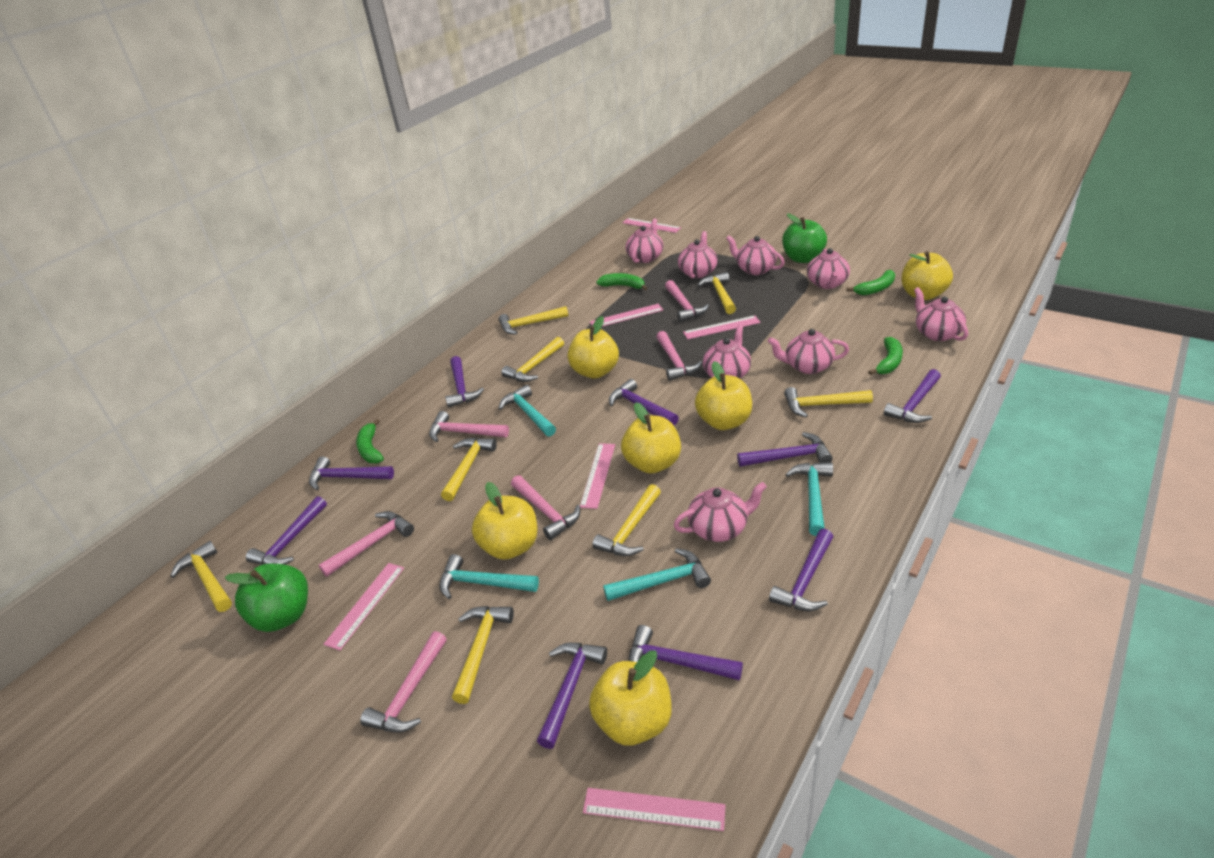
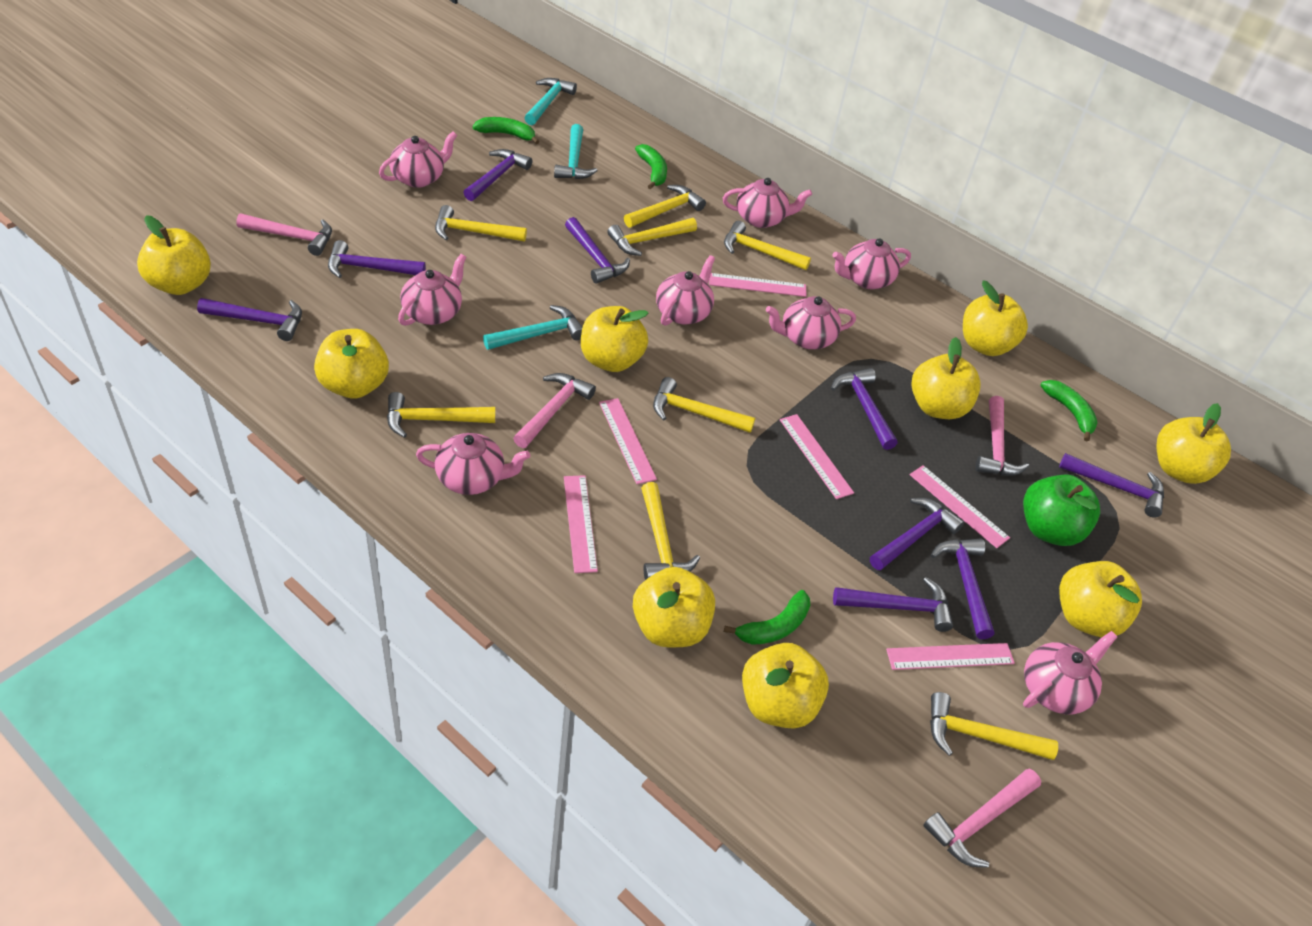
green apple: [225,564,308,632] [782,214,827,263] = 2 -> [1023,474,1100,546] = 1
pink hammer: [319,511,414,577] [360,631,447,733] [429,411,509,442] [511,475,580,540] [656,331,702,381] [665,280,709,322] = 6 -> [236,214,332,256] [513,373,596,448] [923,769,1041,868] [975,396,1029,476] = 4
turquoise hammer: [439,554,539,599] [498,385,556,437] [603,548,711,601] [785,462,833,536] = 4 -> [483,305,583,350] [525,78,577,125] [554,124,598,179] = 3
yellow apple: [472,482,538,560] [568,316,619,378] [589,650,672,746] [621,403,681,474] [695,361,752,430] [901,251,953,300] = 6 -> [137,215,211,295] [314,329,389,399] [581,306,648,372] [633,567,715,647] [742,643,829,729] [911,337,981,419] [963,280,1028,356] [1059,561,1142,637] [1156,403,1231,484] = 9

